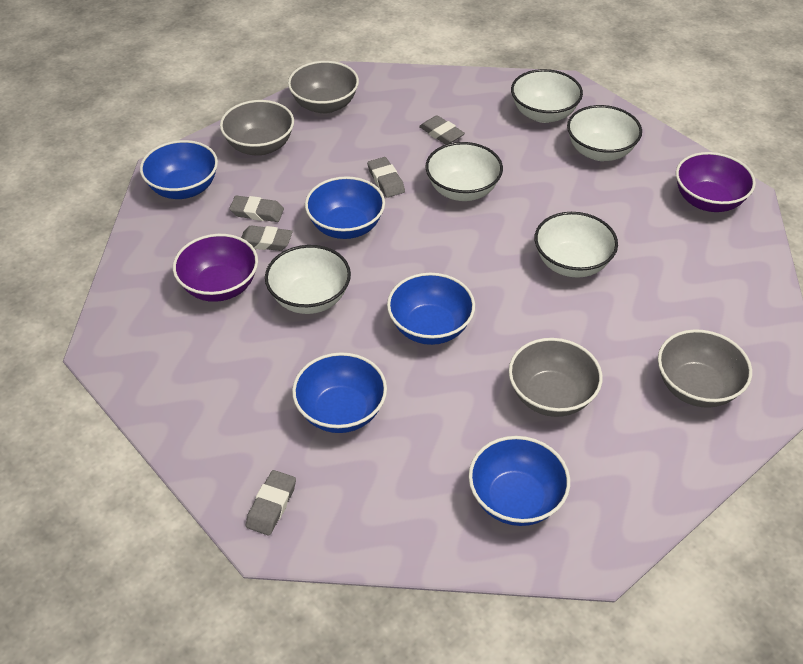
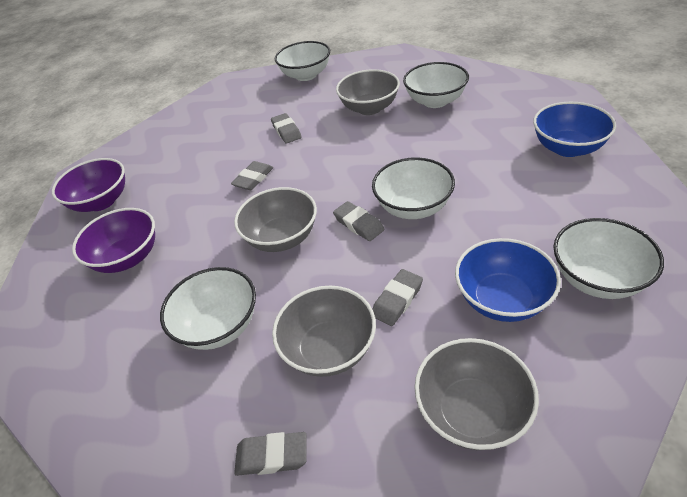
blue bowl: [140,140,218,199] [292,352,387,433] [305,176,385,239] [387,273,475,345] [469,436,570,526] = 5 -> [455,238,561,322] [533,102,616,157] = 2

